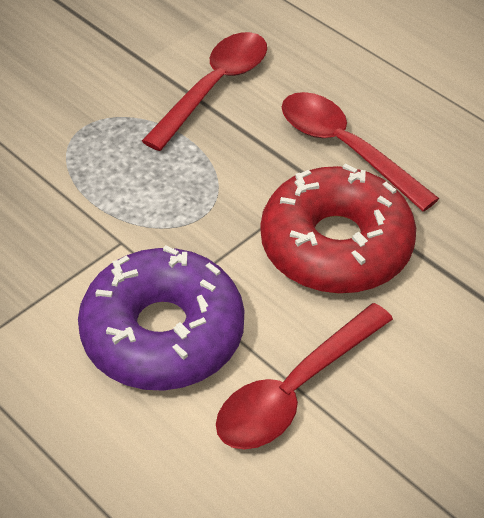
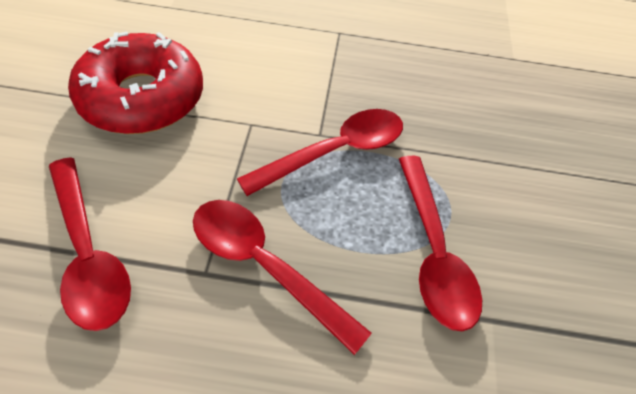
purple donut: [78,245,244,391] = 1 -> none = 0
red spoon: [142,32,267,151] [216,303,393,449] [282,92,439,212] = 3 -> [49,157,131,331] [193,200,372,355] [237,109,403,196] [399,156,482,331] = 4

